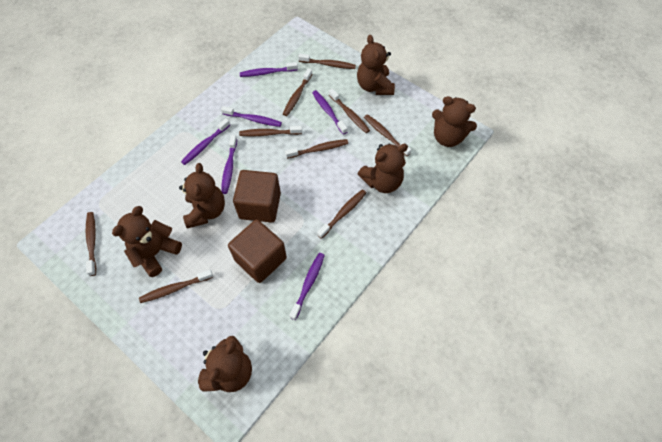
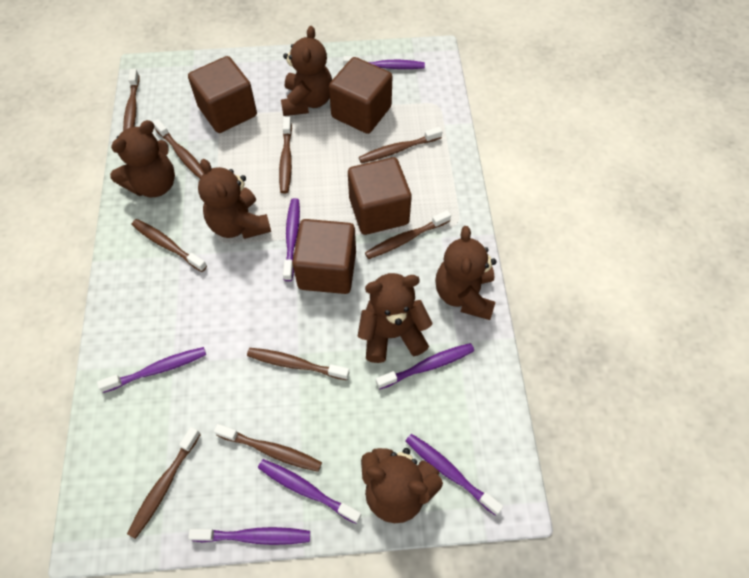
brown cube: [228,219,287,283] [233,170,281,223] = 2 -> [188,56,257,133] [292,219,356,294] [329,57,393,134] [348,157,412,235] = 4
purple toothbrush: [181,118,230,165] [221,106,282,127] [221,135,237,194] [240,62,298,77] [289,253,325,320] [312,90,347,135] = 6 -> [97,347,206,393] [188,527,310,545] [258,459,361,524] [283,198,300,281] [343,56,425,69] [376,343,474,390] [406,434,503,516] = 7

